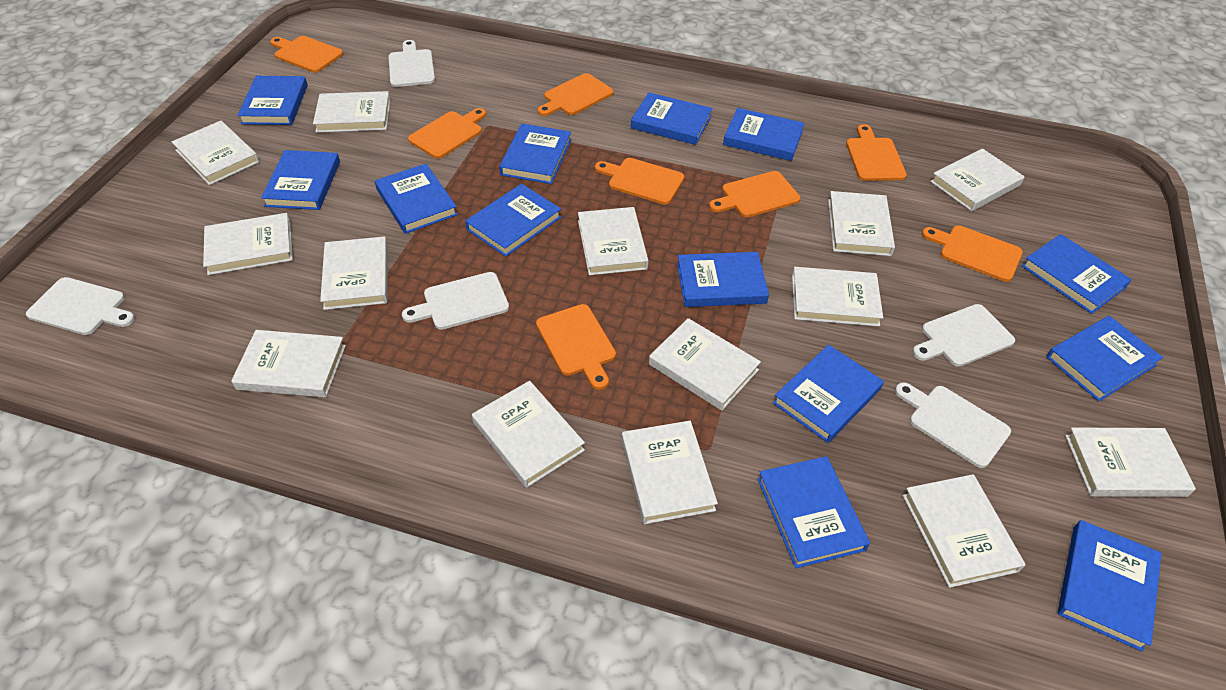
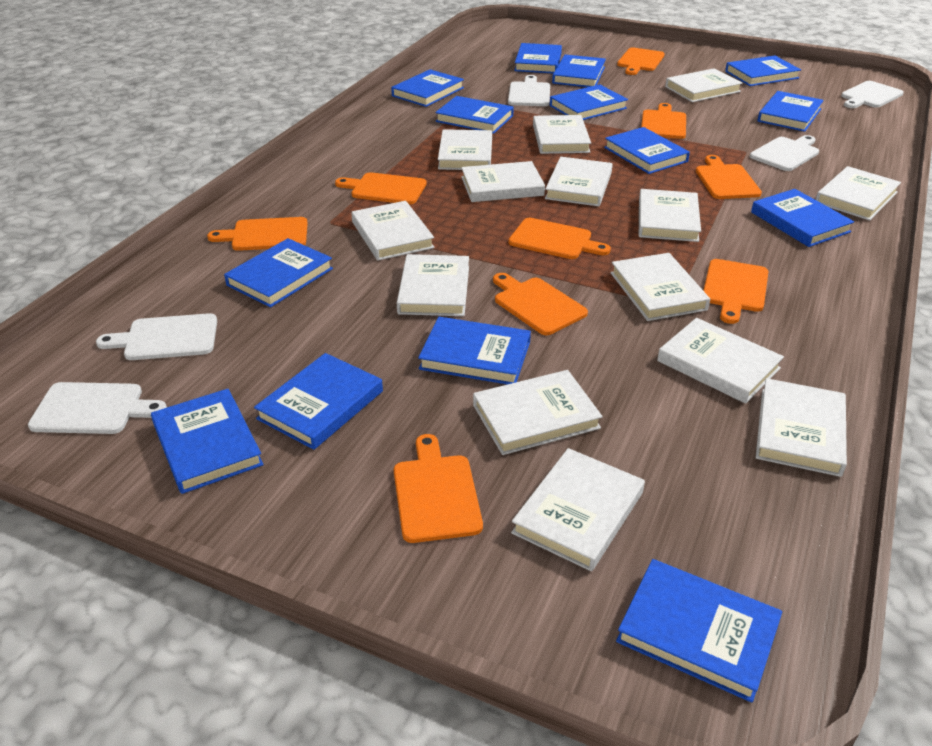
blue book: [238,76,308,125] [261,150,340,210] [375,164,458,234] [465,184,561,257] [499,124,571,184] [631,92,712,145] [677,252,769,307] [723,108,805,161] [757,456,870,568] [773,345,884,443] [1022,234,1132,314] [1047,316,1163,401] [1058,520,1162,652] = 13 -> [151,389,264,494] [224,238,333,307] [254,353,383,450] [391,69,464,107] [418,317,531,385] [435,96,514,134] [514,43,562,73] [550,84,628,120] [552,54,606,87] [604,127,690,174] [616,559,782,703] [725,56,801,86] [751,189,854,247] [758,91,824,132] = 14
orange cutting board: [270,36,343,73] [408,108,486,159] [536,304,616,390] [538,73,614,116] [595,158,685,205] [709,171,800,217] [846,124,907,181] [922,225,1023,282] = 8 -> [207,217,308,251] [335,172,426,205] [394,434,483,543] [493,273,588,335] [508,218,611,259] [617,47,665,75] [641,103,686,139] [696,155,762,199] [703,259,768,324] = 9

